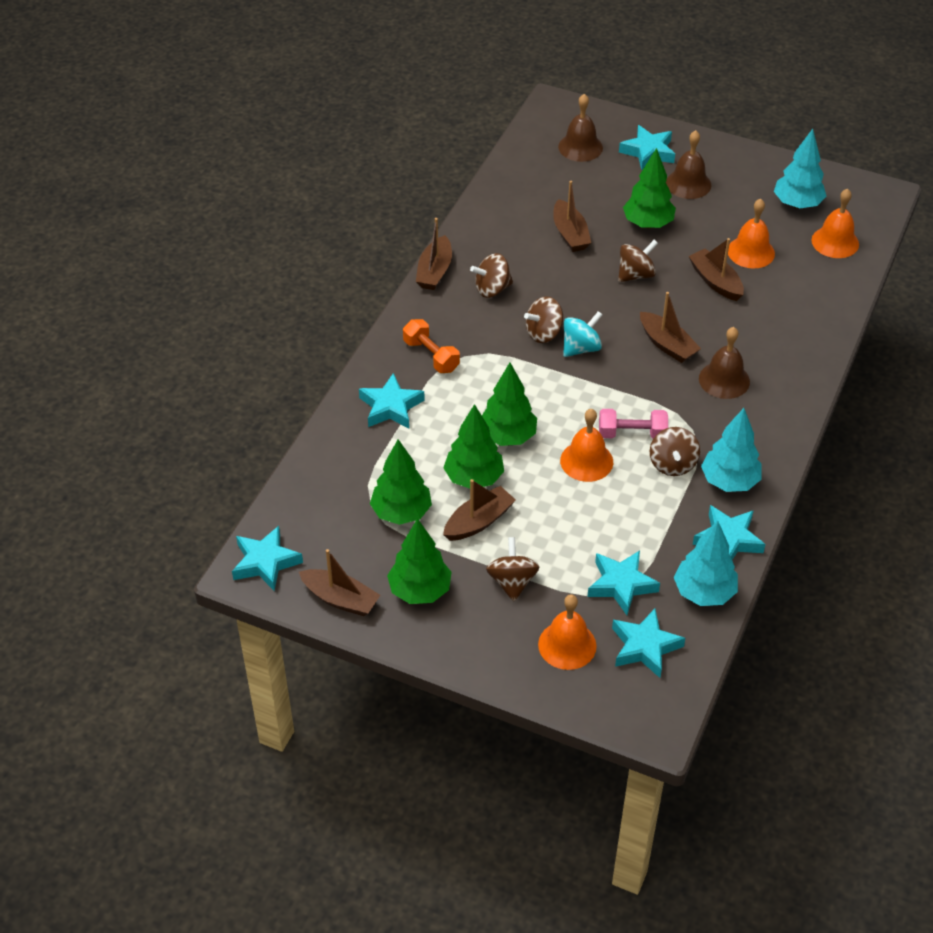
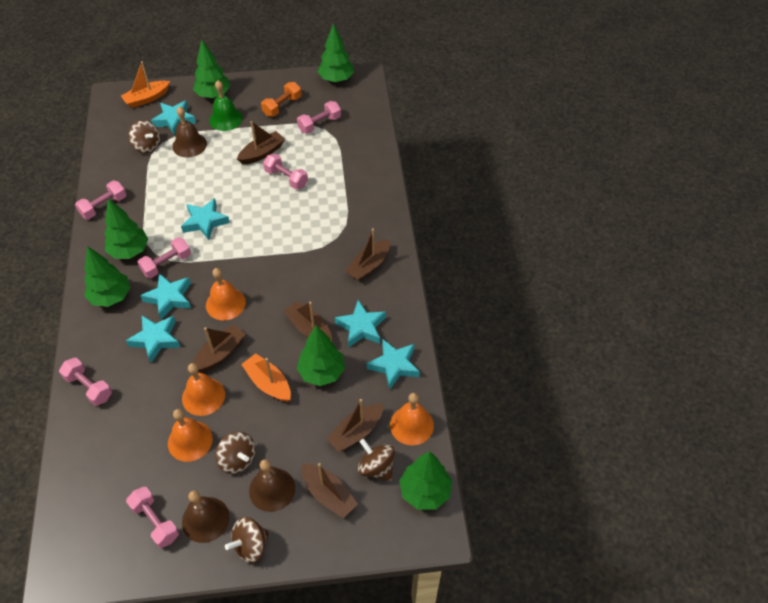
brown spinning top: [470,253,513,298] [486,537,539,601] [524,296,564,343] [618,240,658,282] [650,427,700,476] = 5 -> [128,120,160,153] [215,431,255,474] [225,517,270,563] [358,439,395,481] = 4
green bell: none = 0 -> [209,80,243,131] = 1
green tree: [370,439,432,525] [387,518,452,604] [443,404,504,489] [482,363,537,446] [623,148,676,228] = 5 -> [84,246,131,307] [104,199,148,259] [193,39,230,98] [297,325,345,386] [318,24,354,83] [399,451,452,510] = 6
orange boat: none = 0 -> [121,61,170,108] [241,353,291,402] = 2
pink dumbbell: [599,409,668,439] = 1 -> [59,358,112,406] [75,181,126,219] [126,487,179,548] [138,237,191,278] [263,154,308,189] [297,101,341,134] = 6
turquoise spinning top: [563,311,602,357] = 1 -> none = 0
turquoise tree: [674,521,738,606] [701,408,762,492] [774,129,827,209] = 3 -> none = 0

